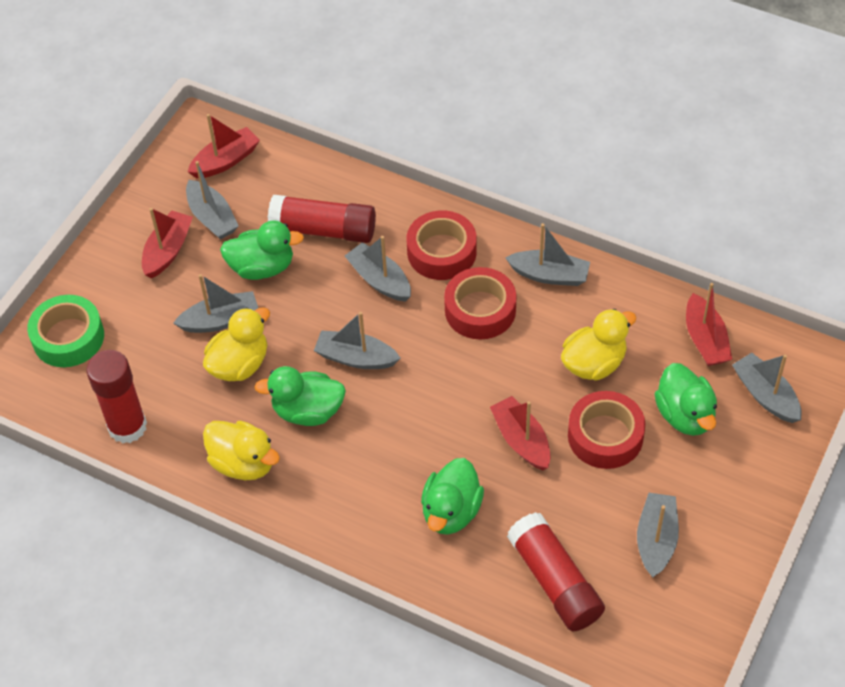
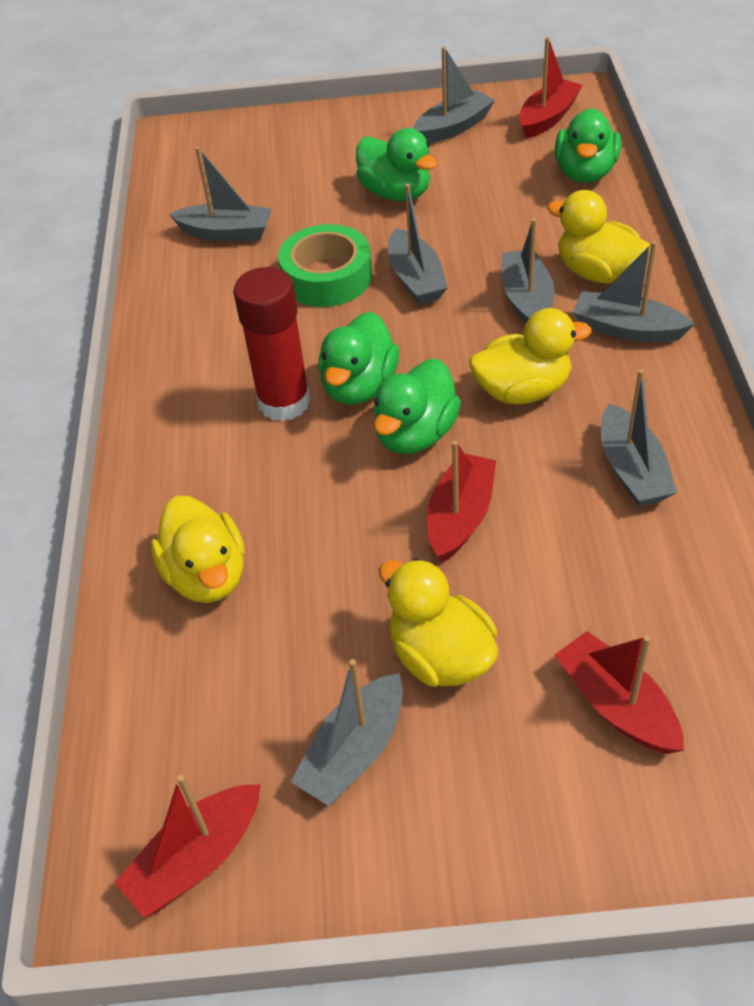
red glue stick: [86,350,147,444] [268,195,376,243] [507,512,605,631] = 3 -> [233,267,311,421] = 1
red tape: [407,210,477,280] [444,267,516,340] [568,391,645,469] = 3 -> none = 0
yellow duck: [203,307,270,381] [203,421,280,480] [561,309,637,381] = 3 -> [151,496,245,603] [379,558,498,687] [469,308,592,404] [547,190,651,284] = 4

